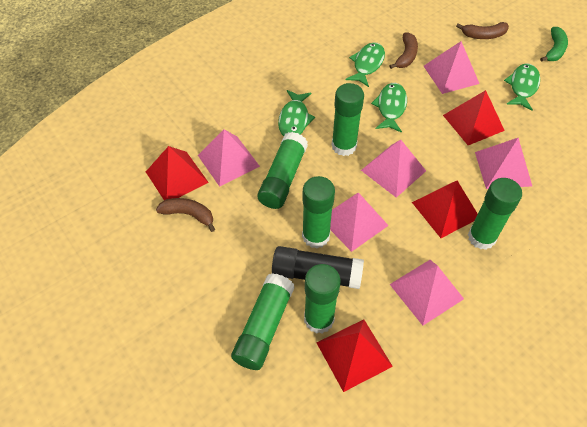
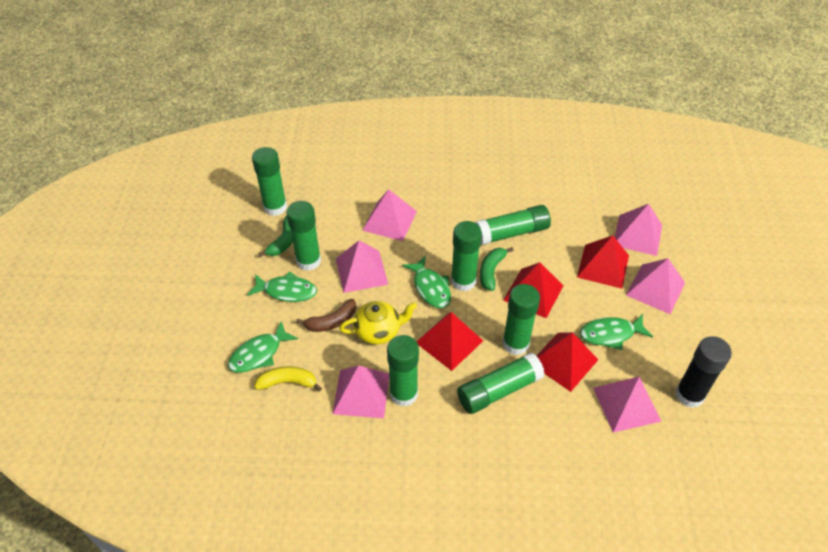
brown banana: [156,198,215,232] [390,32,418,69] [456,22,509,39] = 3 -> [296,299,357,332] = 1
green banana: [540,27,568,62] = 1 -> [258,216,293,257] [480,247,513,291] = 2
green glue stick: [231,273,295,370] [257,132,308,209] [302,176,335,248] [304,264,341,334] [332,83,364,156] [468,178,522,250] = 6 -> [252,147,287,216] [286,201,321,271] [387,335,419,406] [451,221,482,291] [457,352,545,414] [475,205,551,245] [502,284,540,355] = 7
yellow banana: none = 0 -> [254,366,322,392] = 1
yellow teapot: none = 0 -> [339,301,417,344] = 1

